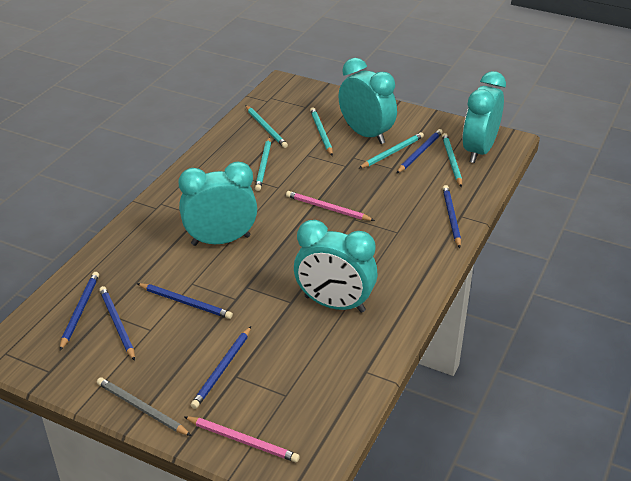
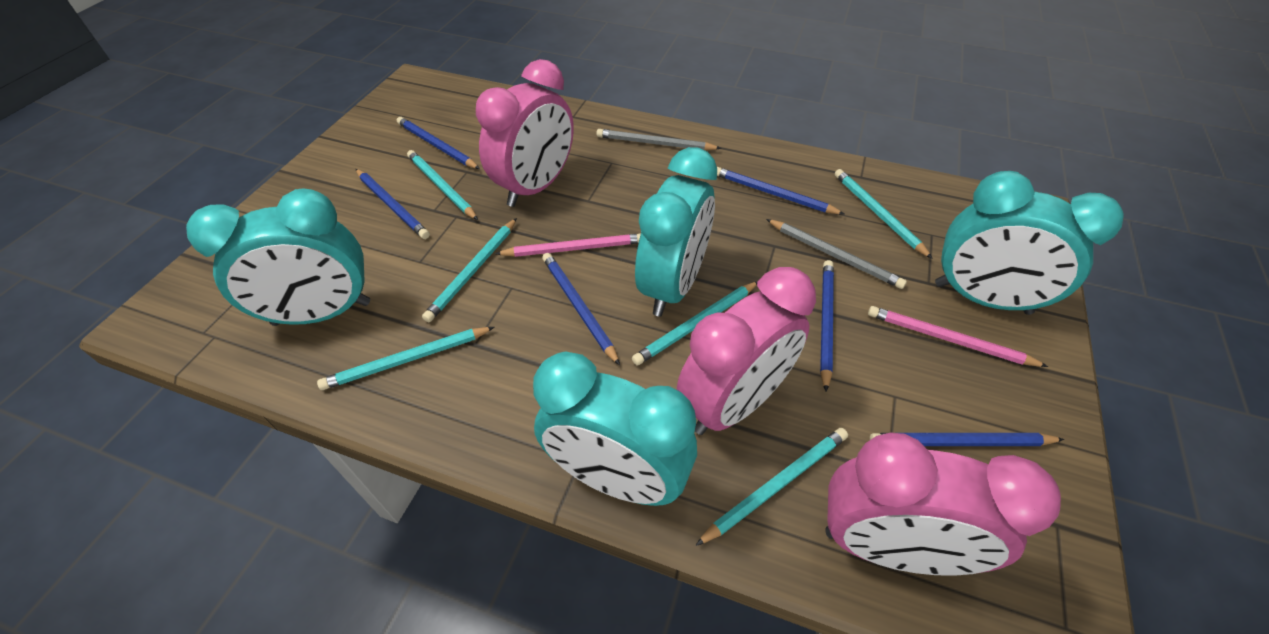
grey pencil: [97,377,191,436] = 1 -> [596,129,721,151] [766,219,907,289] = 2
pink clock: none = 0 -> [476,59,574,207] [677,267,816,435] [825,432,1061,576] = 3
turquoise pencil: [245,105,288,148] [255,137,271,191] [310,107,333,156] [359,132,424,168] [442,133,462,187] = 5 -> [317,327,495,390] [407,150,478,220] [422,218,517,322] [632,281,758,365] [695,428,848,546] [835,169,933,259] = 6

